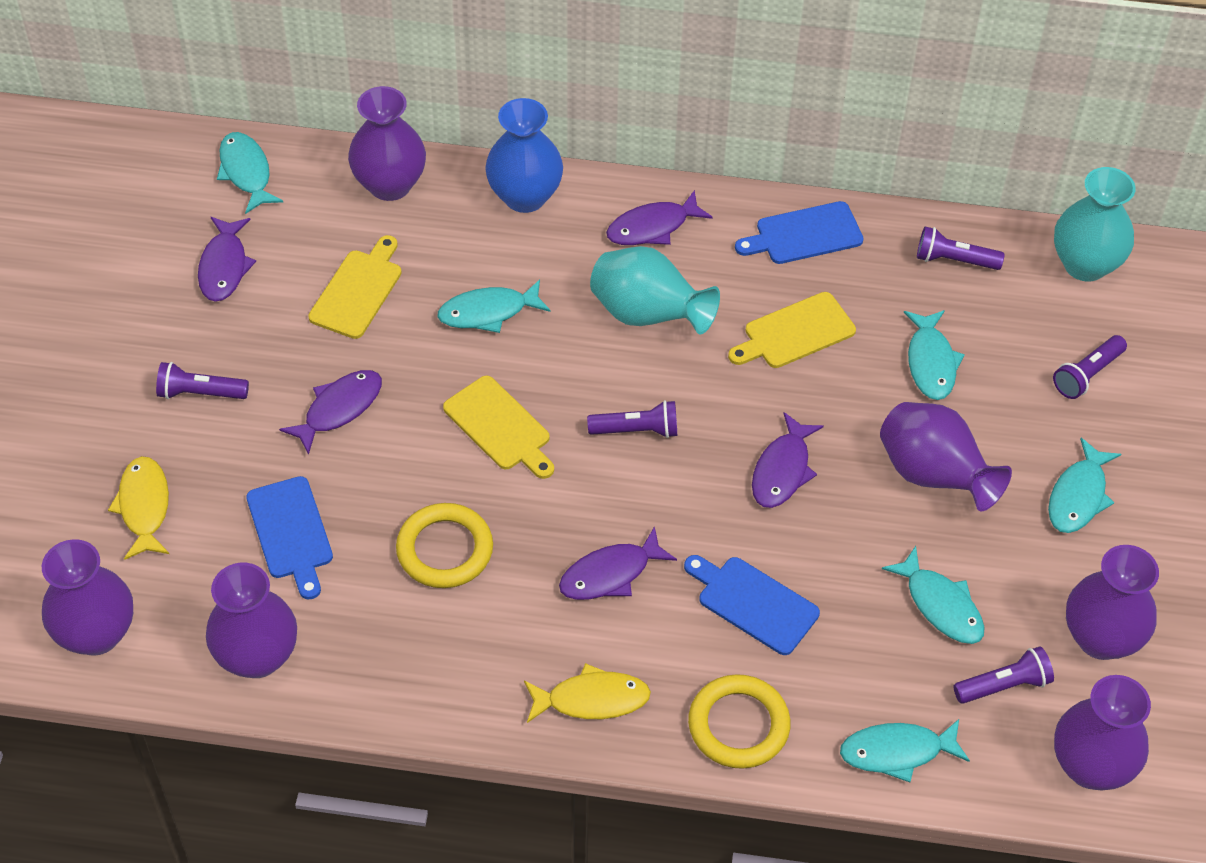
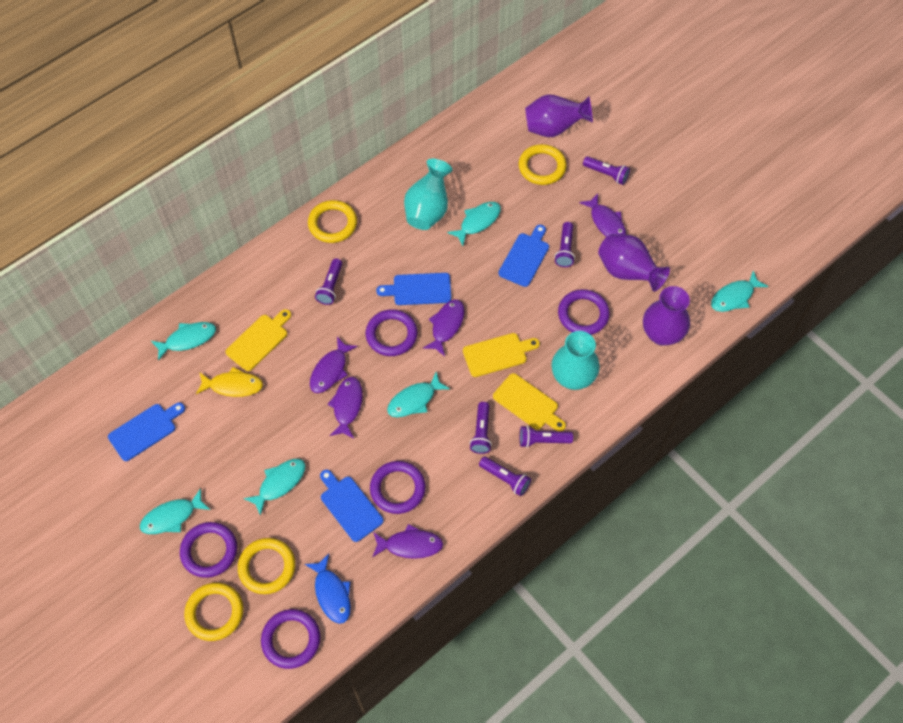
blue cutting board: [246,476,333,600] [684,555,820,655] [735,201,864,264] = 3 -> [108,402,185,461] [320,470,384,542] [376,273,451,305] [498,225,549,287] = 4
blue fish: none = 0 -> [305,554,351,624] = 1
blue vase: [485,98,563,213] = 1 -> none = 0
purple flashlight: [156,362,249,399] [587,400,677,438] [917,227,1005,270] [953,646,1054,704] [1053,335,1127,399] = 5 -> [315,258,342,305] [469,402,492,454] [479,456,531,496] [520,425,573,448] [554,222,575,267] [583,156,630,185] = 6
purple ring: none = 0 -> [180,522,237,578] [261,609,320,669] [366,309,418,356] [370,461,426,514] [558,289,610,335] = 5
purple vase: [42,539,133,656] [206,563,297,678] [348,86,426,201] [880,402,1012,511] [1054,675,1151,791] [1066,545,1159,660] = 6 -> [525,94,593,137] [598,234,670,292] [643,286,690,346] = 3
yellow fish: [108,456,169,560] [524,663,651,723] = 2 -> [196,367,263,397] = 1
yellow ring: [396,503,493,588] [688,674,791,769] = 2 -> [184,583,243,641] [238,538,295,594] [308,200,357,243] [519,144,567,185] = 4

